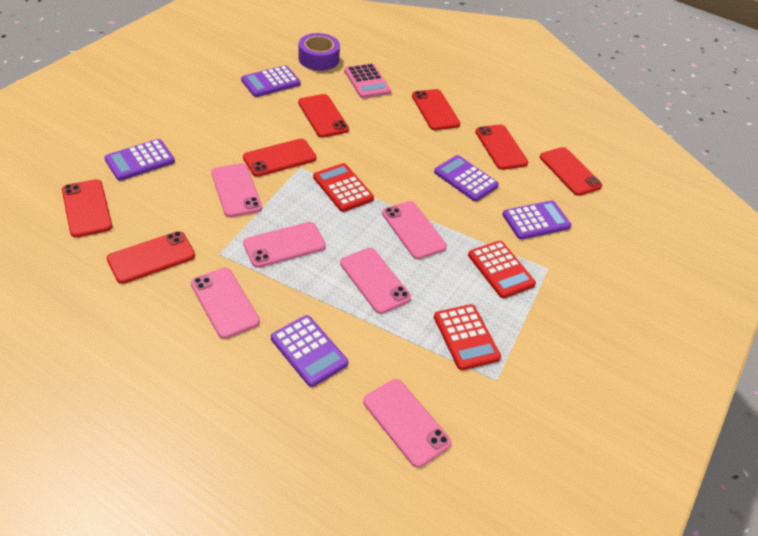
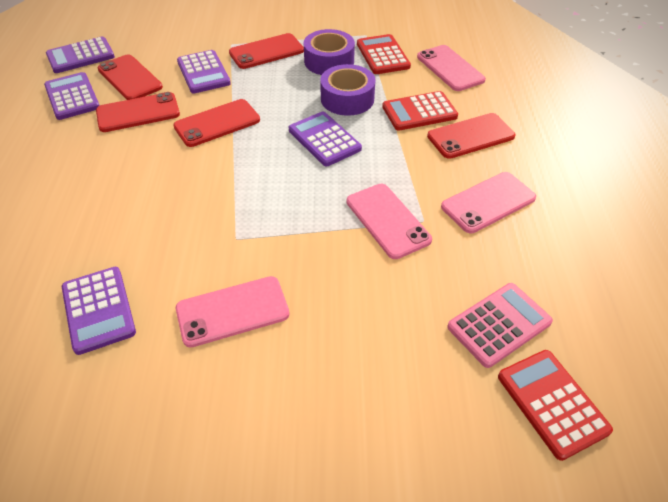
pink phone: [191,267,260,339] [211,163,262,217] [243,222,326,268] [340,248,411,314] [363,379,452,468] [382,201,447,259] = 6 -> [176,276,290,348] [347,184,432,259] [417,45,486,91] [441,172,536,233] = 4
purple tape: [299,33,340,71] = 1 -> [304,29,355,75] [320,64,375,116] = 2
red phone: [62,179,113,238] [107,231,195,284] [243,139,317,177] [298,94,349,138] [412,89,460,130] [475,124,528,170] [540,147,603,196] = 7 -> [96,92,180,132] [98,54,163,100] [173,99,260,147] [229,33,304,69] [427,113,515,159] = 5

